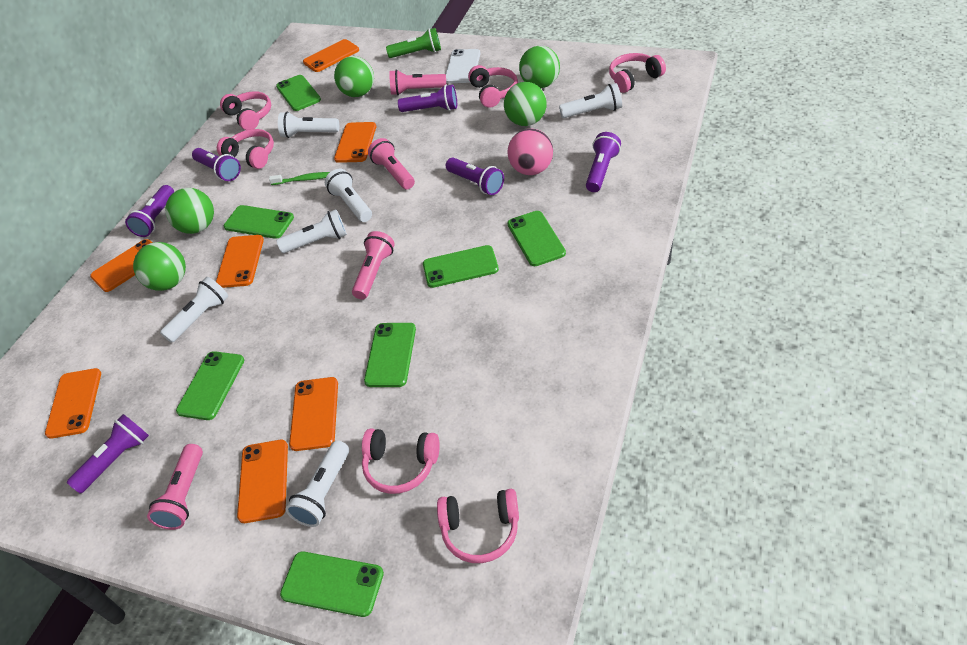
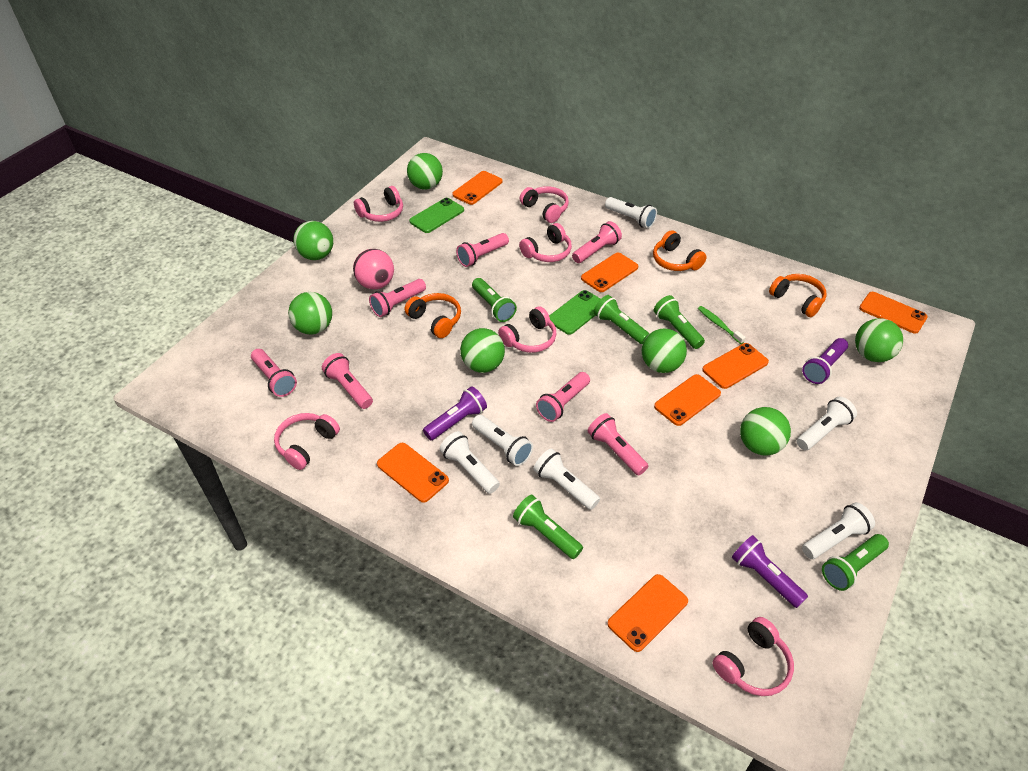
green ball: [133,242,186,291] [165,188,214,234] [334,56,374,97] [504,82,547,126] [519,46,560,88] = 5 -> [288,292,332,335] [293,221,333,260] [407,153,443,189] [460,328,505,373] [642,328,687,373] [740,407,791,455] [855,318,903,362] = 7
green flashlight: [386,28,441,58] = 1 -> [472,278,517,322] [513,495,583,559] [593,295,649,344] [654,295,705,349] [822,534,889,591] = 5
green phone: [176,351,244,420] [224,205,294,239] [276,75,321,111] [280,551,384,617] [364,323,416,387] [423,245,499,288] [507,211,566,266] = 7 -> [409,198,464,233] [549,290,600,335] = 2
orange headphones: none = 0 -> [405,293,461,338] [653,230,707,271] [769,274,827,317] = 3
pink flashlight: [147,444,203,530] [352,231,395,299] [368,138,415,189] [390,70,446,95] = 4 -> [251,349,297,397] [322,353,373,409] [369,279,426,317] [456,233,509,267] [536,372,590,422] [572,221,622,263] [588,413,648,475] = 7
purple flashlight: [67,414,149,494] [125,185,174,237] [192,148,241,181] [398,84,457,112] [446,157,504,195] [586,132,621,192] = 6 -> [423,386,487,440] [732,535,808,608] [802,338,848,384] = 3
white phone: [446,49,480,83] = 1 -> none = 0

